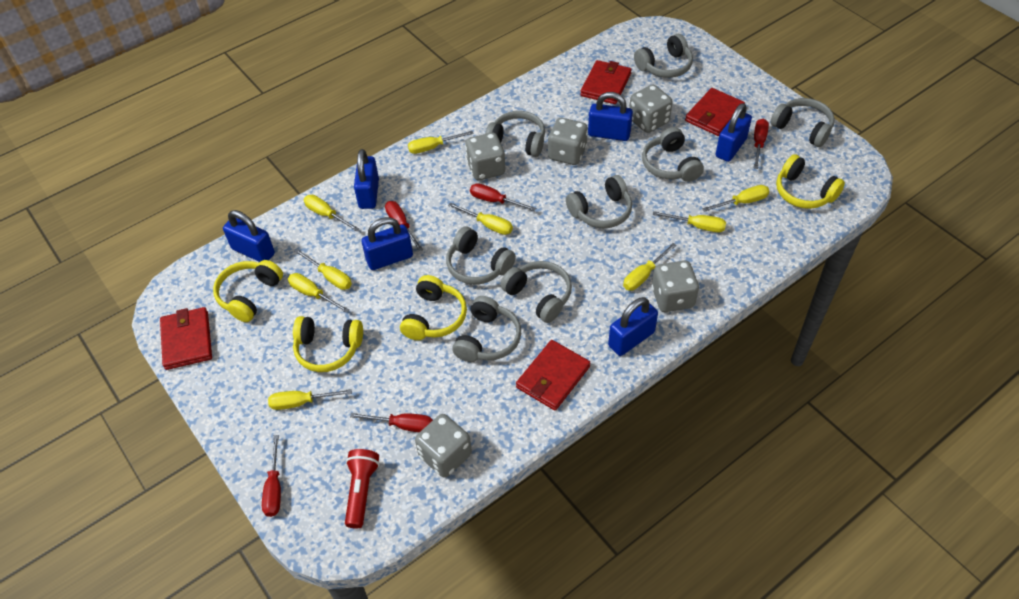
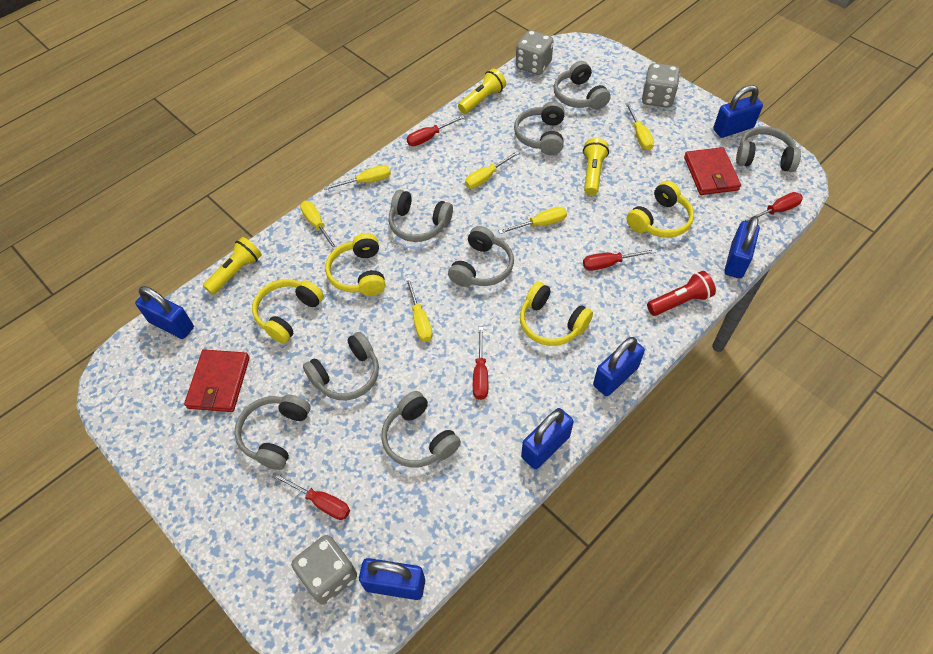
grey dice: [415,414,472,478] [465,133,505,180] [548,118,588,165] [629,84,673,133] [652,260,699,312] = 5 -> [292,535,357,605] [516,30,554,75] [642,63,680,108] = 3
red wallet: [160,307,212,370] [516,340,590,411] [580,60,632,104] [685,88,745,136] = 4 -> [184,349,250,412] [684,147,741,195] = 2
yellow flashlight: none = 0 -> [203,237,262,295] [458,68,506,114] [583,138,609,196] = 3
yellow screwdriver: [268,389,352,410] [288,273,349,313] [294,249,352,290] [304,195,359,232] [408,131,474,154] [448,203,513,235] [623,243,677,290] [653,211,726,232] [703,185,769,212] = 9 -> [300,201,337,250] [324,165,391,190] [405,277,433,342] [465,151,519,189] [498,207,567,234] [625,103,654,150] = 6

